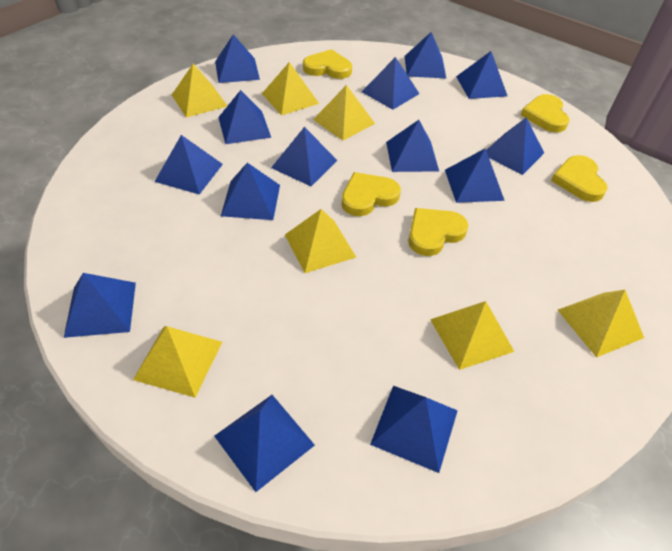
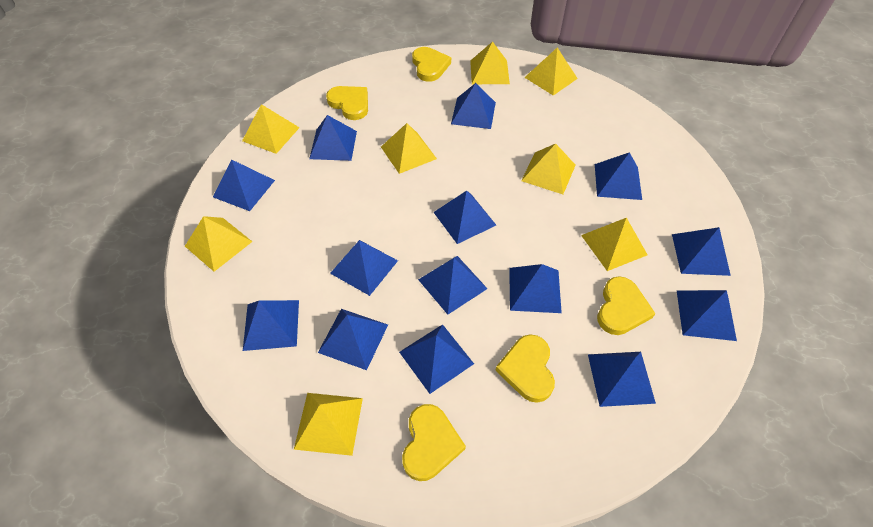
yellow pyramid: [133,326,222,398] [172,64,227,118] [262,62,319,115] [285,209,356,273] [313,85,375,140] [430,301,514,370] [558,290,644,358] = 7 -> [185,216,252,272] [242,104,300,154] [294,393,363,456] [381,123,437,174] [470,42,510,84] [521,144,576,194] [524,48,578,95] [581,218,648,271] = 8

